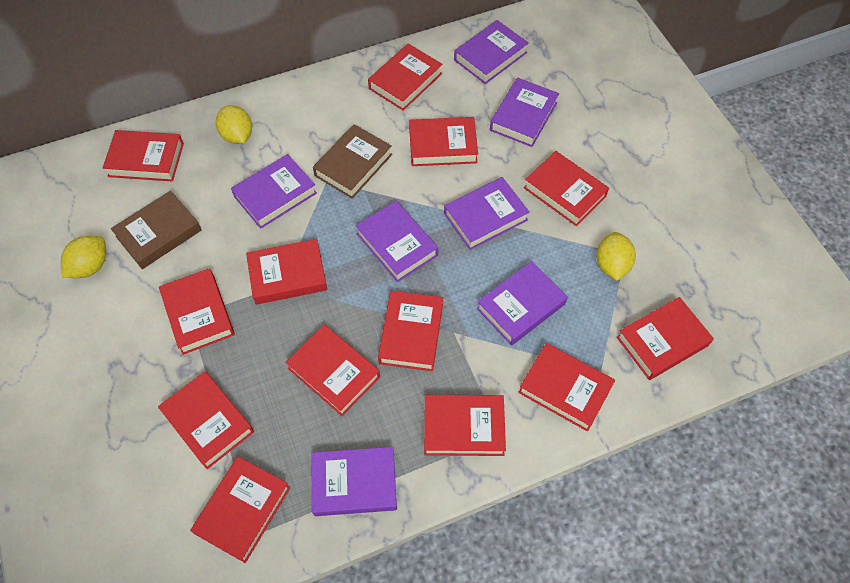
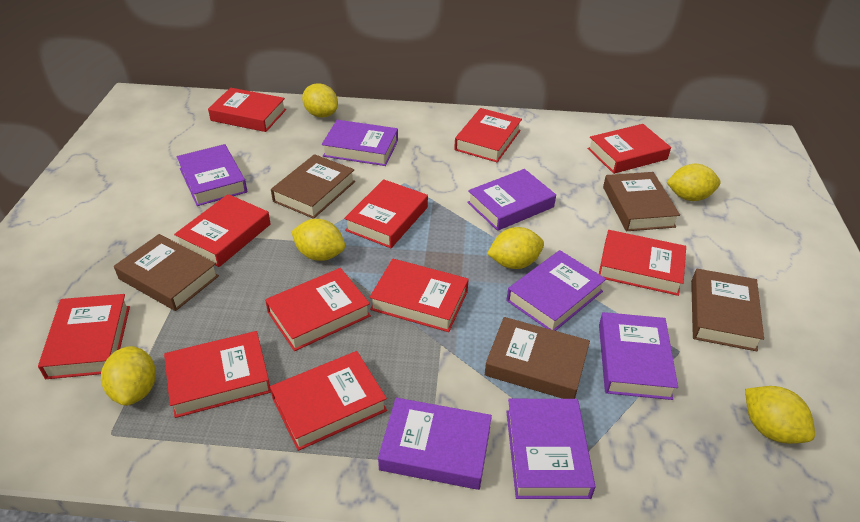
brown book: [111,191,202,269] [313,124,392,199] = 2 -> [114,234,219,311] [271,154,355,219] [485,317,590,399] [603,172,680,231] [691,269,764,351] = 5
red book: [102,130,184,181] [158,371,254,469] [159,268,235,355] [190,456,290,563] [246,239,327,305] [285,325,380,416] [368,43,443,111] [378,291,443,371] [409,117,478,166] [424,395,506,456] [518,343,615,431] [524,151,609,226] [617,297,714,380] = 13 -> [38,294,130,379] [164,331,271,418] [174,194,271,267] [208,88,286,132] [265,268,371,351] [270,351,387,451] [344,179,428,248] [370,259,469,332] [454,108,522,162] [587,124,671,174] [599,230,686,296] = 11
yellow lemon: [61,236,106,278] [216,105,252,144] [596,232,636,281] = 3 -> [101,346,156,406] [291,219,345,261] [302,83,338,117] [487,227,544,269] [666,164,720,201] [745,386,815,444] = 6

